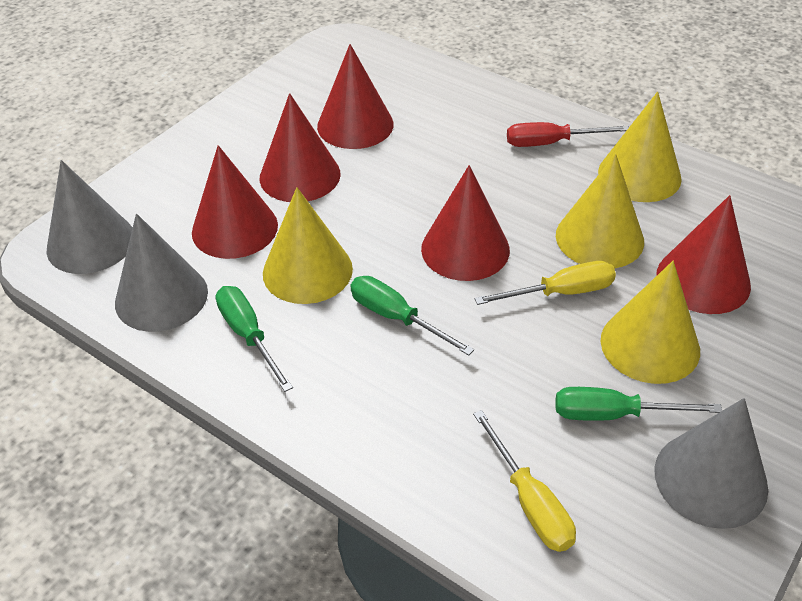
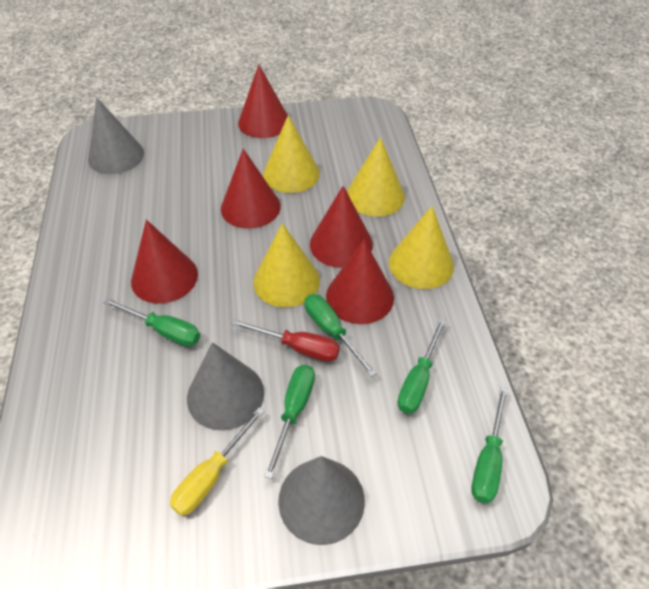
green screwdriver: [216,286,293,392] [350,276,474,356] [556,387,722,421] = 3 -> [104,298,200,346] [264,365,315,479] [305,294,377,377] [397,318,446,414] [471,386,508,503] = 5
yellow screwdriver: [473,410,576,552] [475,261,616,305] = 2 -> [170,407,265,516] = 1

